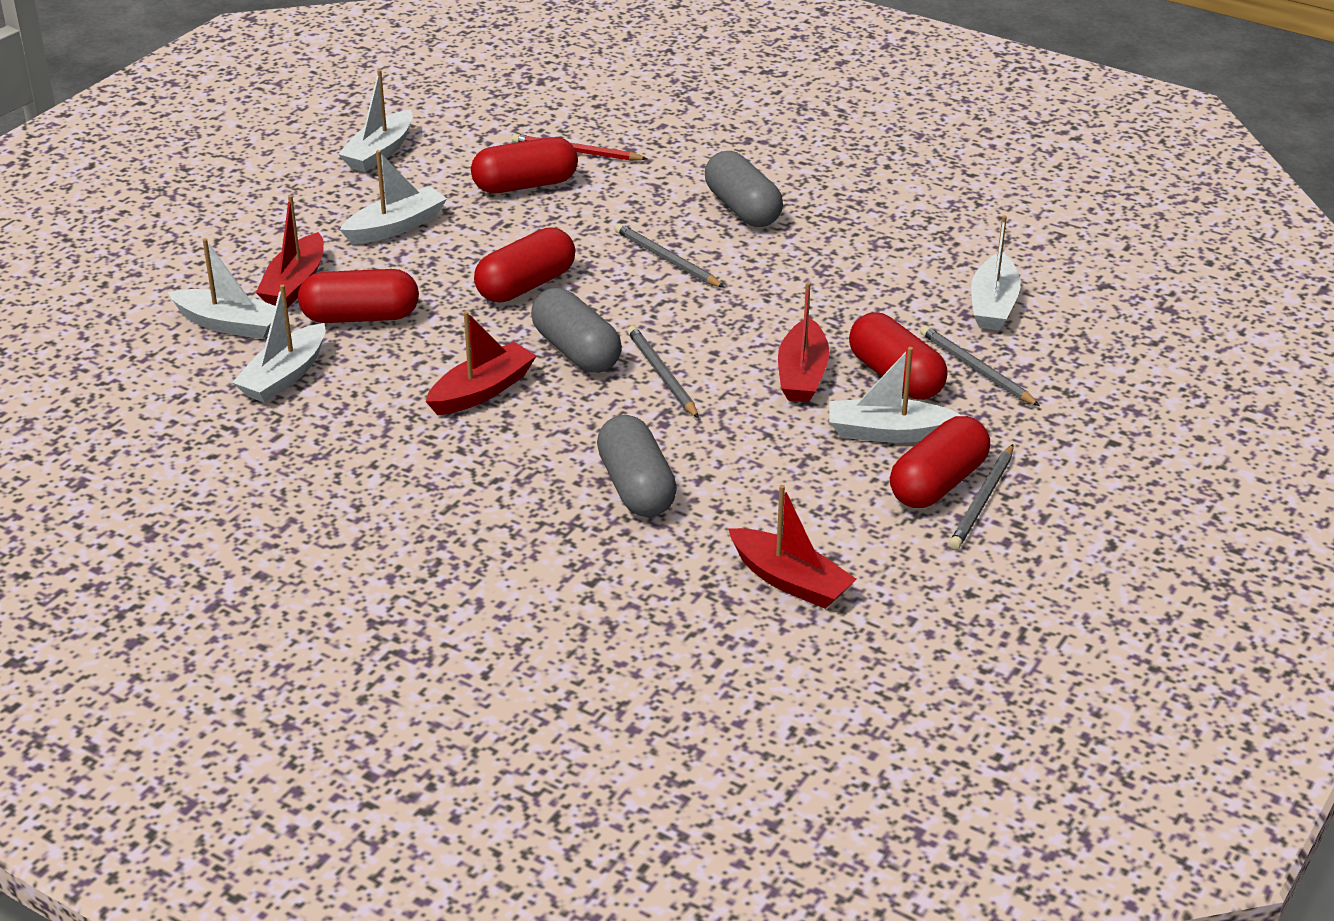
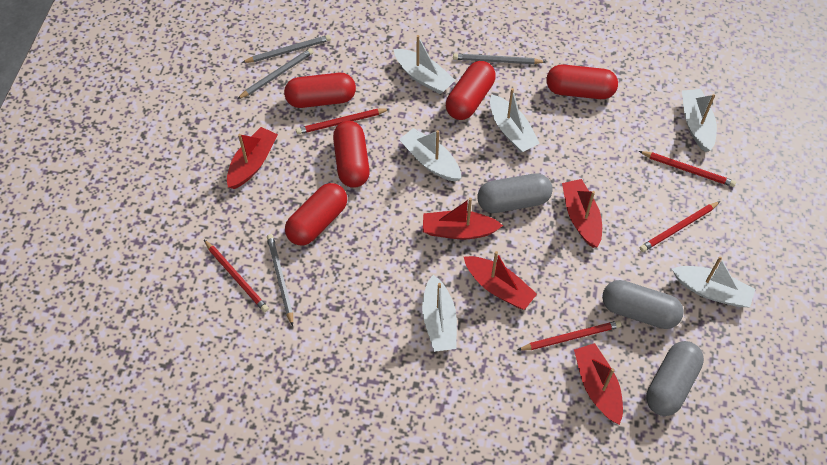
red boat: [256,195,324,308] [426,311,537,415] [728,485,857,609] [778,282,829,402] = 4 -> [227,127,278,189] [423,198,503,240] [464,251,537,310] [562,179,602,248] [574,343,623,425] = 5
red pencil: [512,134,648,161] = 1 -> [204,240,269,312] [296,108,389,134] [518,320,621,351] [639,151,736,187] [640,201,720,252] = 5

